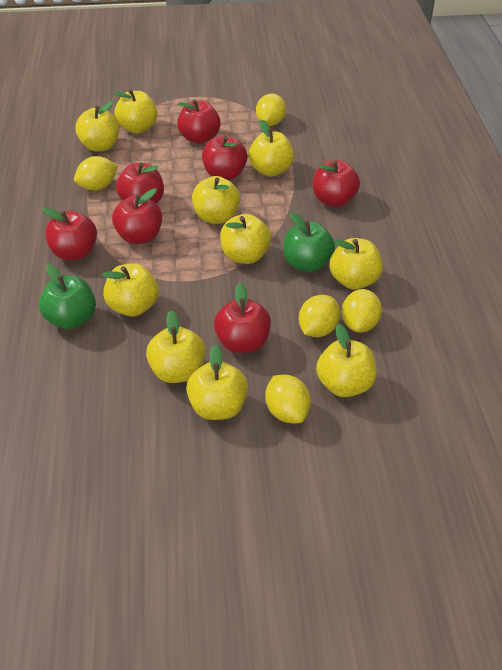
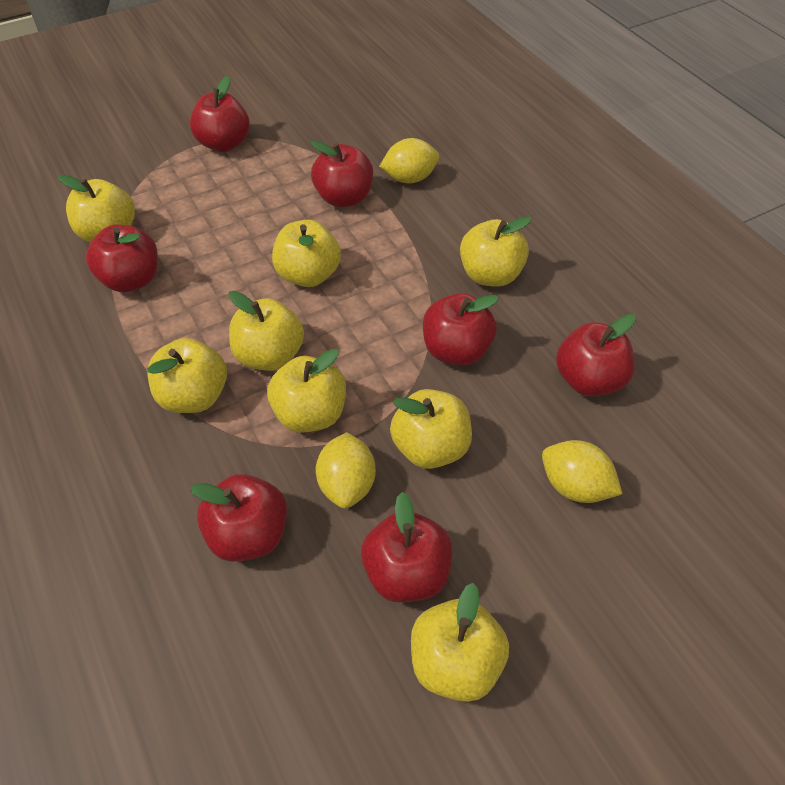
green apple: [39,264,96,329] [284,212,335,272] = 2 -> none = 0
yellow apple: [75,101,120,152] [102,263,159,317] [113,89,157,133] [146,310,205,383] [186,344,248,420] [192,176,240,224] [220,214,271,264] [249,120,294,176] [316,324,377,397] [329,238,383,290] = 10 -> [58,174,135,242] [147,338,227,413] [229,291,304,371] [267,349,346,433] [272,220,341,287] [390,389,472,469] [411,583,509,702] [460,217,531,287] = 8
yellow lemon: [74,156,118,190] [256,94,286,126] [265,375,311,423] [299,295,340,337] [342,289,382,333] = 5 -> [316,432,376,509] [379,138,439,183] [542,440,622,503] = 3

